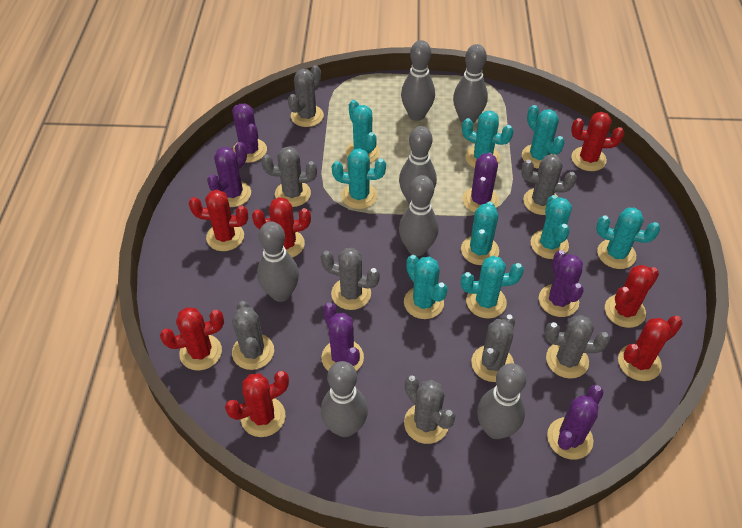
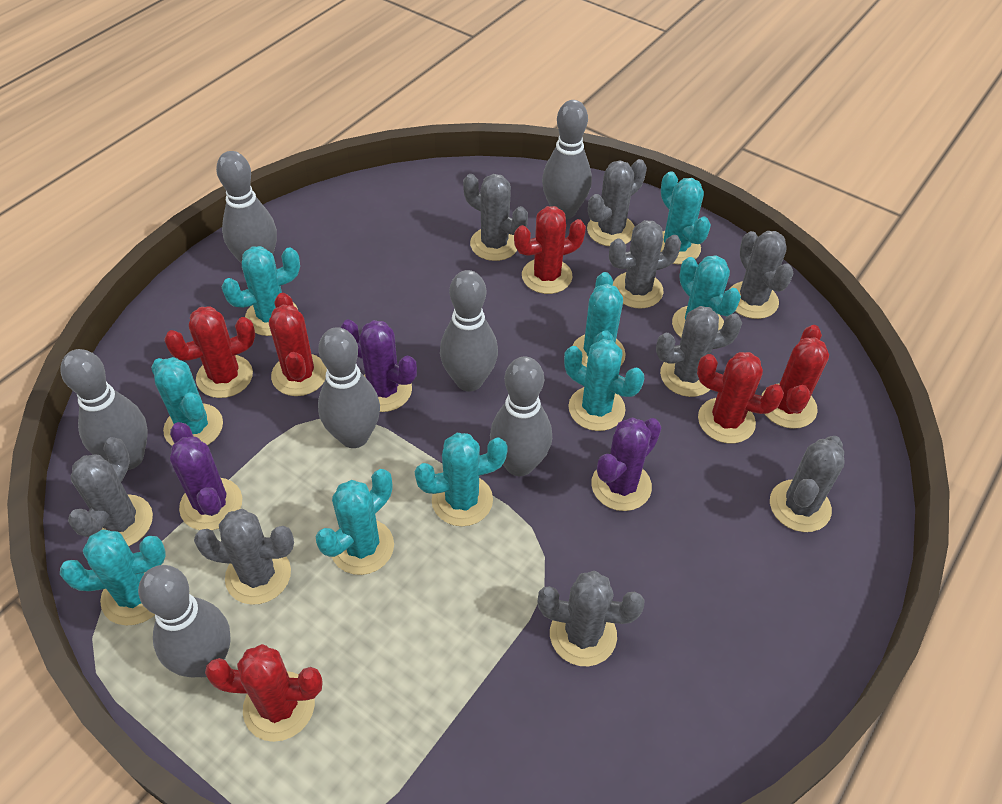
grey cactus: [232,301,274,370] [261,146,317,207] [288,65,324,127] [321,248,380,310] [404,376,456,444] [471,314,515,382] [521,154,577,215] [545,315,610,378] = 8 -> [68,437,153,546] [194,509,294,605] [463,174,528,261] [538,571,645,666] [587,159,647,246] [609,220,682,309] [656,306,742,397] [730,231,794,319] [770,436,845,532] = 9
purple cactus: [207,142,251,207] [232,103,267,163] [321,302,364,371] [463,152,499,213] [539,250,583,317] [547,385,604,460] = 6 -> [170,422,242,530] [340,319,417,412] [591,418,662,511] = 3
red cactus: [160,307,224,371] [189,190,248,251] [225,371,289,437] [252,197,311,258] [571,112,624,171] [605,265,659,328] [618,316,682,381] = 7 -> [164,306,255,398] [205,644,323,742] [269,293,327,396] [514,206,586,294] [697,352,784,443] [761,325,829,429] = 6

